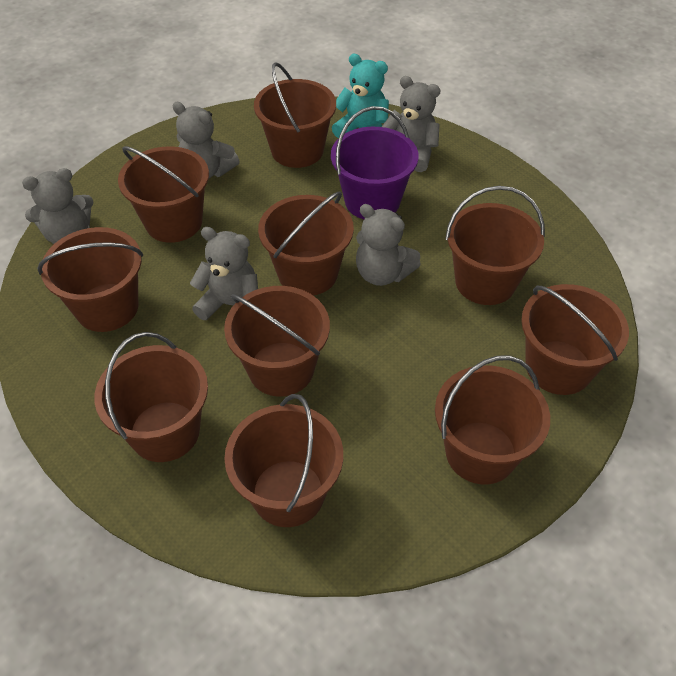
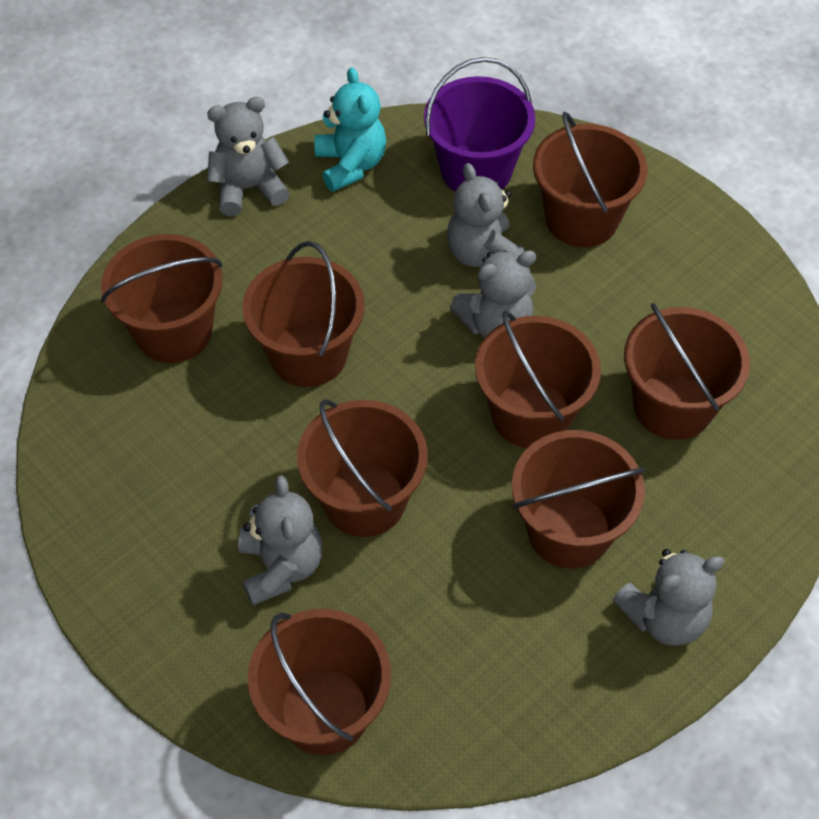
brown bucket: [37,227,143,332] [94,332,208,462] [118,146,209,243] [224,286,330,396] [224,394,343,527] [254,62,336,168] [258,191,354,296] [435,355,550,484] [445,186,545,305] [521,284,629,395] = 10 -> [101,234,223,363] [242,241,364,387] [248,609,391,755] [297,399,428,537] [475,311,601,448] [512,430,645,568] [533,112,647,247] [624,303,750,440] = 8

